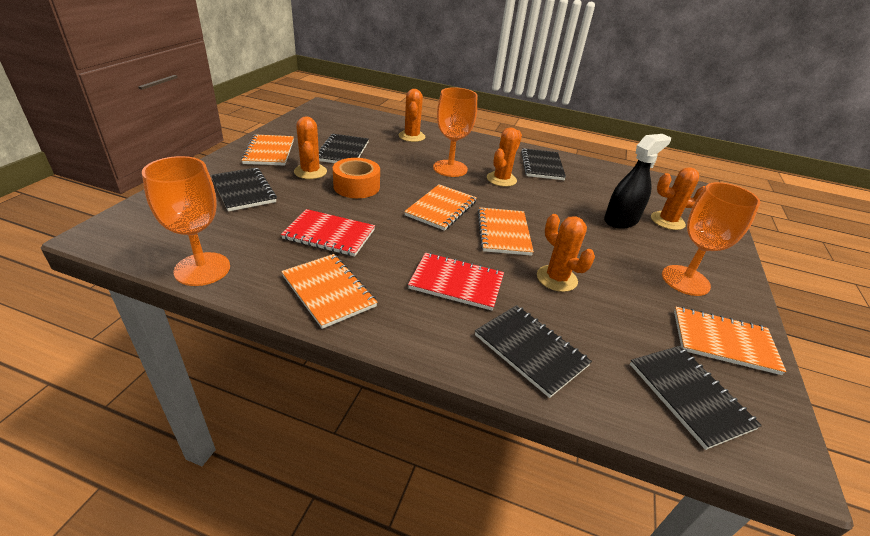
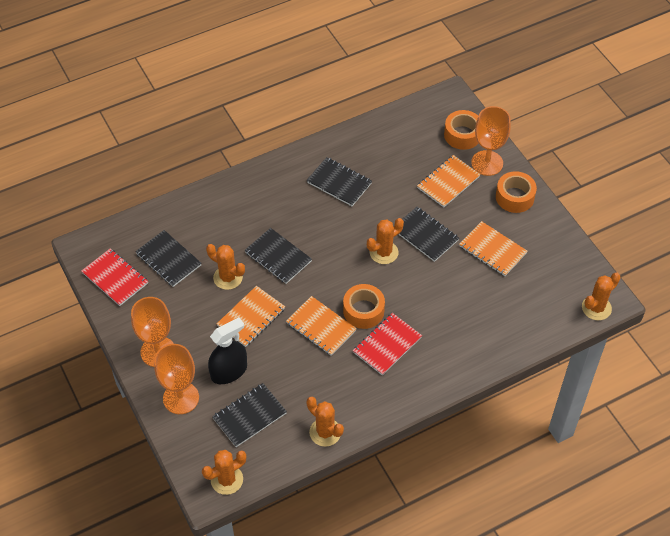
orange notebook: [241,134,294,166] [281,254,377,329] [404,184,477,231] [478,207,534,256] [674,307,786,375] = 5 -> [217,286,285,347] [286,296,357,356] [417,155,481,207] [459,221,528,276] = 4
orange tape: [333,158,380,198] = 1 -> [343,284,385,329] [444,110,479,150] [496,171,537,213] = 3

